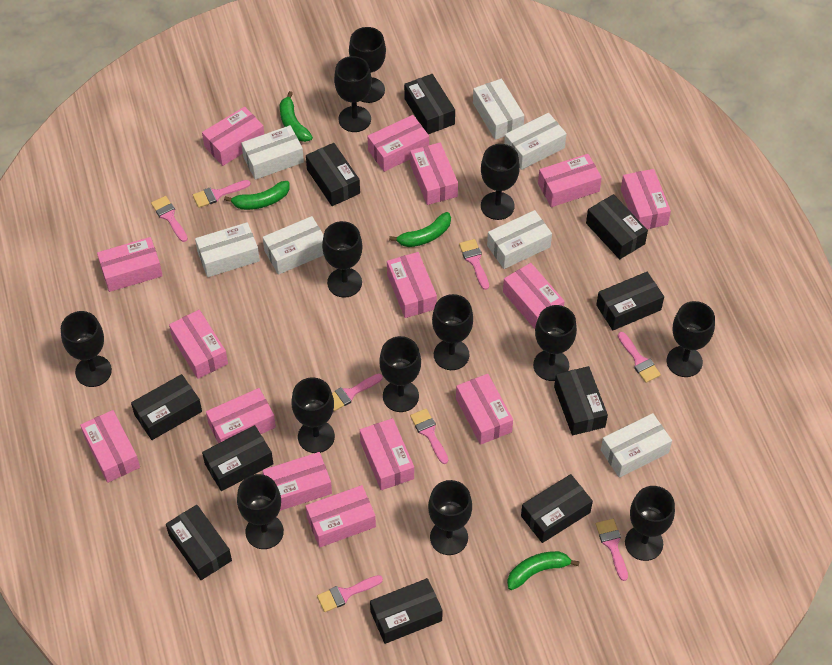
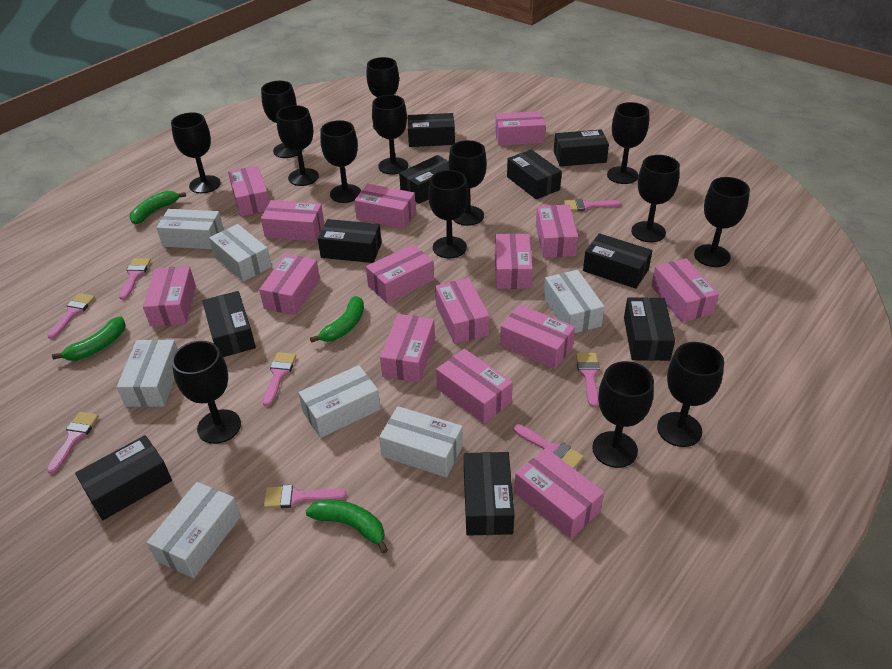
black goblet: [61,311,112,387] [237,474,284,549] [292,377,335,453] [322,221,363,298] [334,56,372,132] [349,27,386,103] [379,336,421,412] [428,480,472,555] [432,294,473,370] [481,144,520,220] [533,305,577,381] [625,486,675,561] [667,301,715,377] = 13 -> [171,112,221,193] [172,341,241,444] [261,81,297,158] [276,105,319,186] [320,120,361,203] [366,57,399,129] [372,95,408,175] [428,170,469,258] [449,140,487,226] [592,361,654,468] [607,102,649,184] [631,155,680,242] [657,342,724,447] [694,177,750,267] = 14

